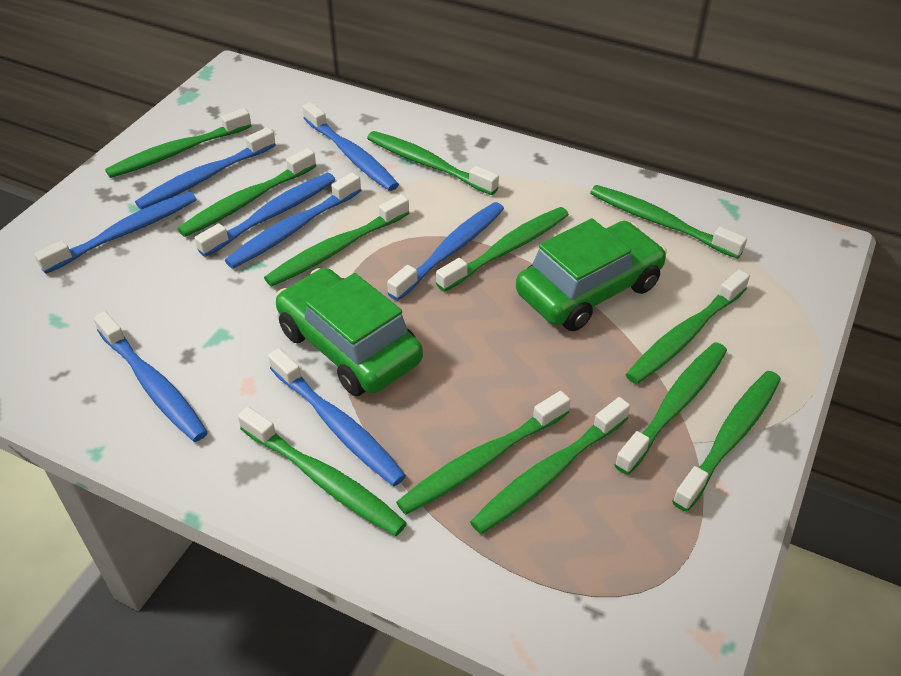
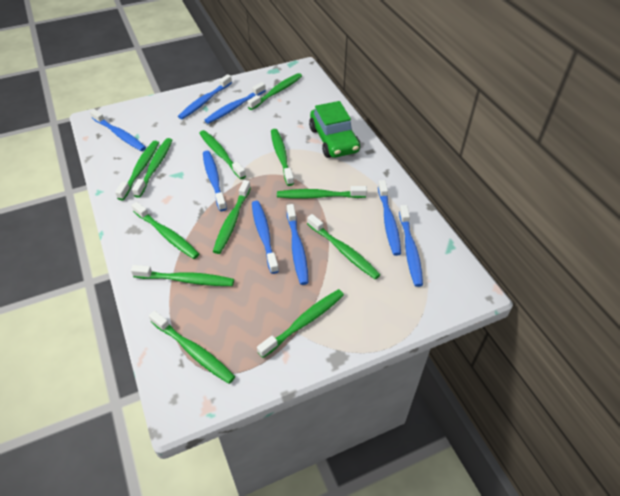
green car: [276,268,423,396] [516,218,667,331] = 2 -> [309,101,360,158] = 1

